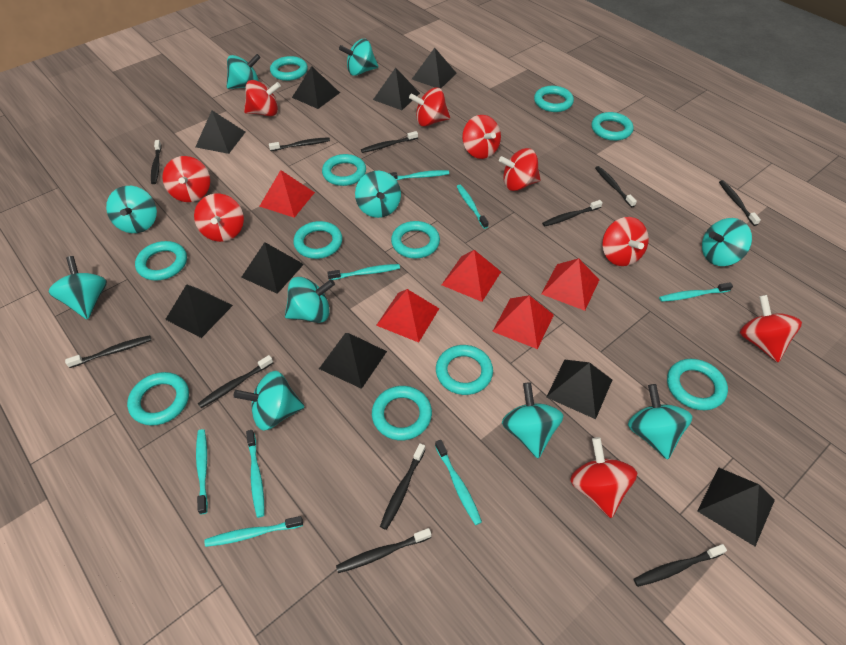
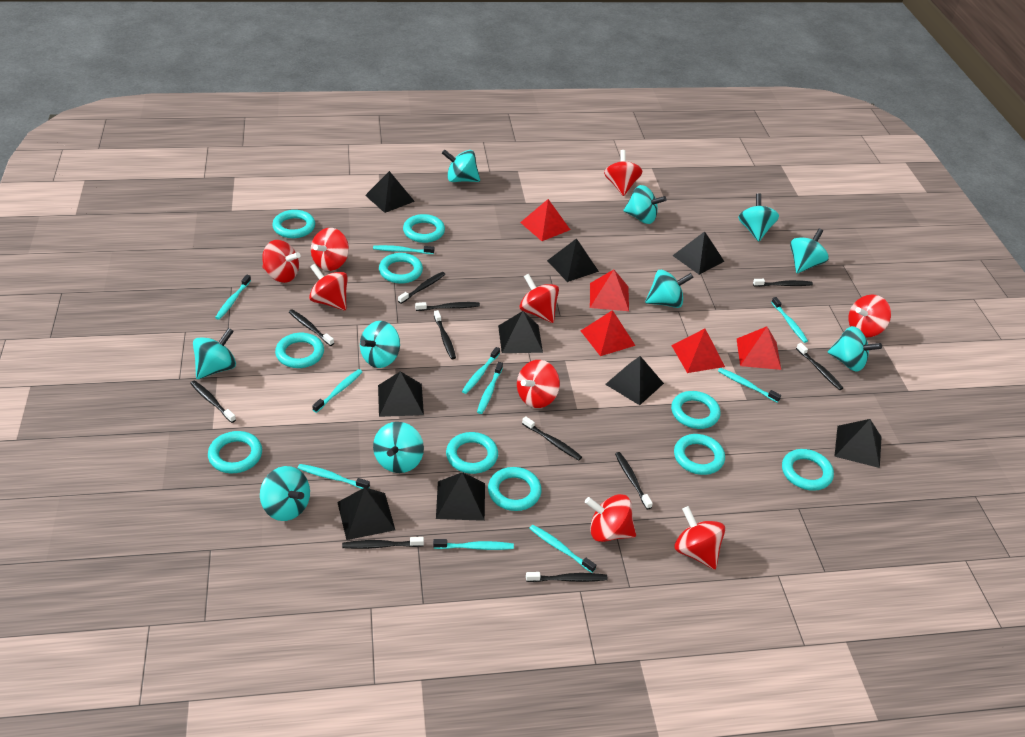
turquoise ring: [127,372,189,426] [135,241,187,281] [270,56,308,81] [293,221,343,259] [322,154,366,186] [372,386,432,440] [391,221,440,259] [436,345,493,395] [534,86,574,112] [592,112,633,141] [667,359,728,410] = 11 -> [208,431,262,473] [272,210,315,238] [275,333,324,368] [379,253,423,284] [403,214,445,243] [446,432,498,474] [488,467,542,511] [671,391,721,429] [674,434,725,475] [782,449,834,491] = 10
turquoise toothbrush: [196,429,208,514] [204,516,303,547] [246,430,264,518] [327,264,400,280] [389,170,449,180] [435,440,482,525] [456,185,489,229] [659,282,733,302] = 8 -> [215,275,251,320] [298,464,370,489] [312,369,362,413] [373,245,434,254] [433,539,514,550] [462,347,500,394] [477,362,503,414] [529,525,596,573] [718,368,781,403] [771,297,808,343] = 10

